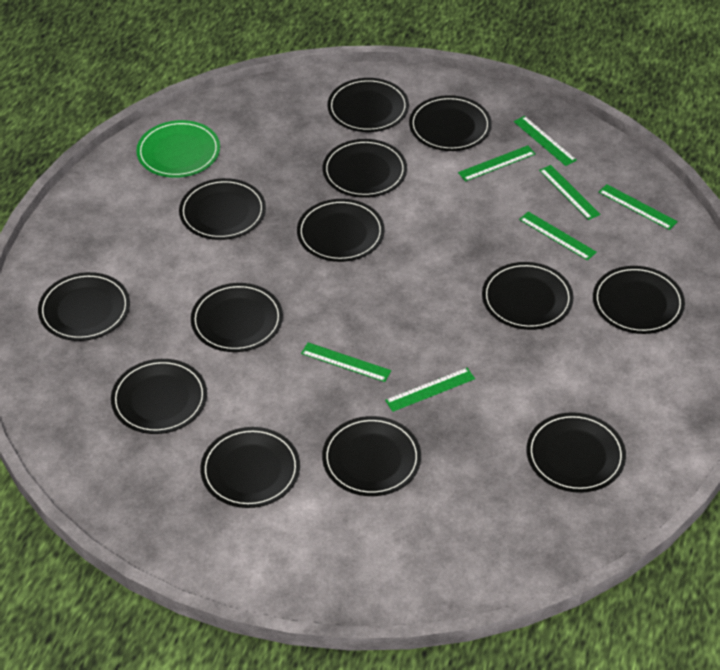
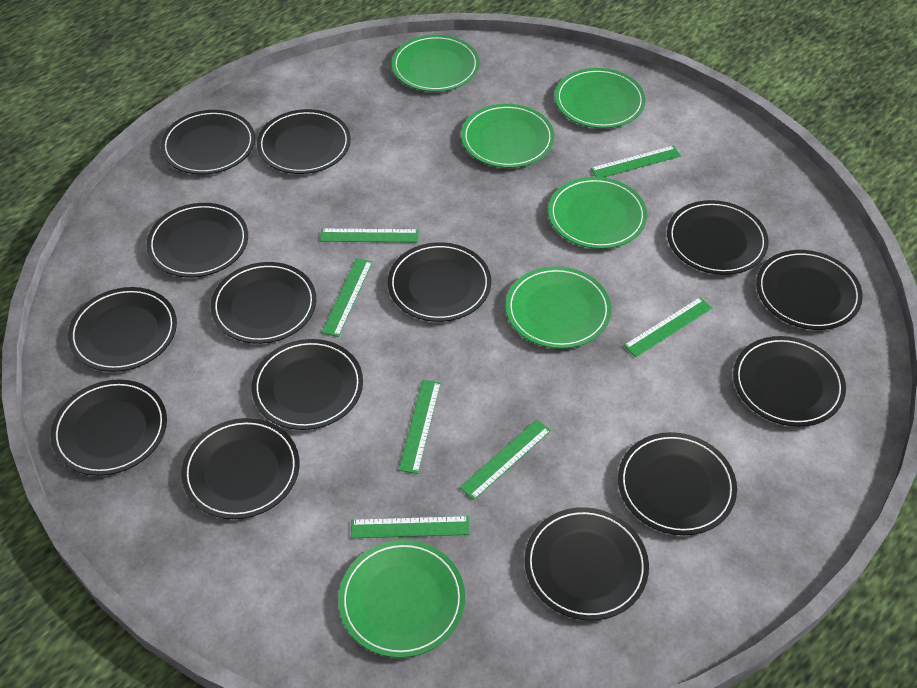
black plate: [38,272,130,341] [111,359,207,434] [179,178,266,240] [191,283,283,352] [200,427,300,508] [297,199,385,262] [322,416,421,496] [323,139,407,198] [327,78,409,132] [409,95,492,151] [482,262,574,330] [527,412,626,493] [593,266,685,334] = 13 -> [51,379,167,476] [68,287,177,372] [147,203,248,278] [161,110,255,175] [181,418,300,519] [211,262,316,344] [252,339,363,430] [257,109,351,174] [388,242,491,322] [524,507,649,621] [618,432,737,535] [667,200,769,275] [733,336,846,427] [756,250,863,330] = 14
green plate: [136,120,220,178] = 1 -> [338,540,465,658] [392,35,480,92] [461,104,554,168] [506,266,611,349] [548,177,647,249] [555,68,645,128] = 6

